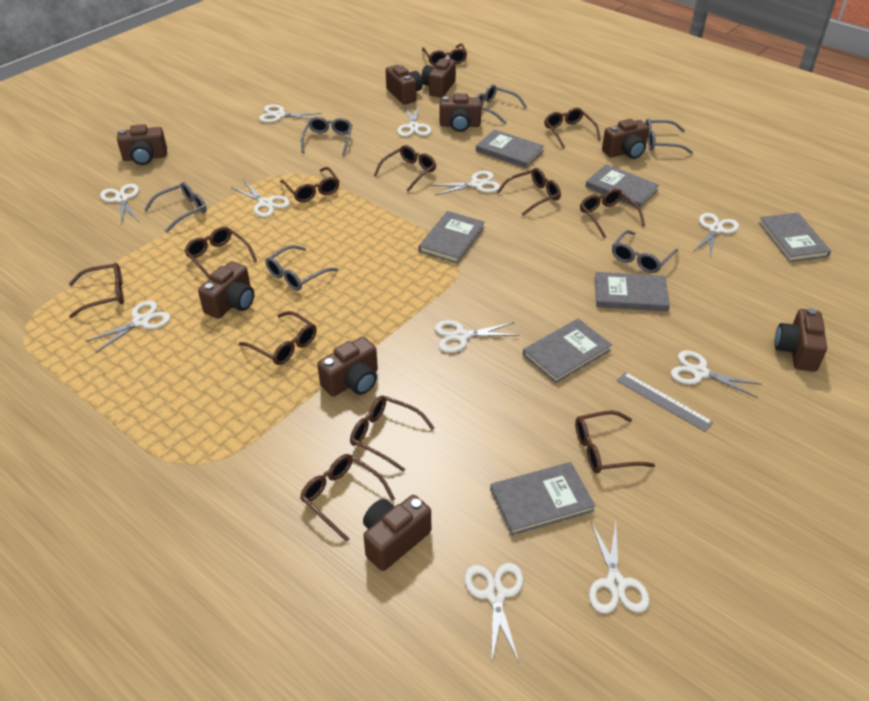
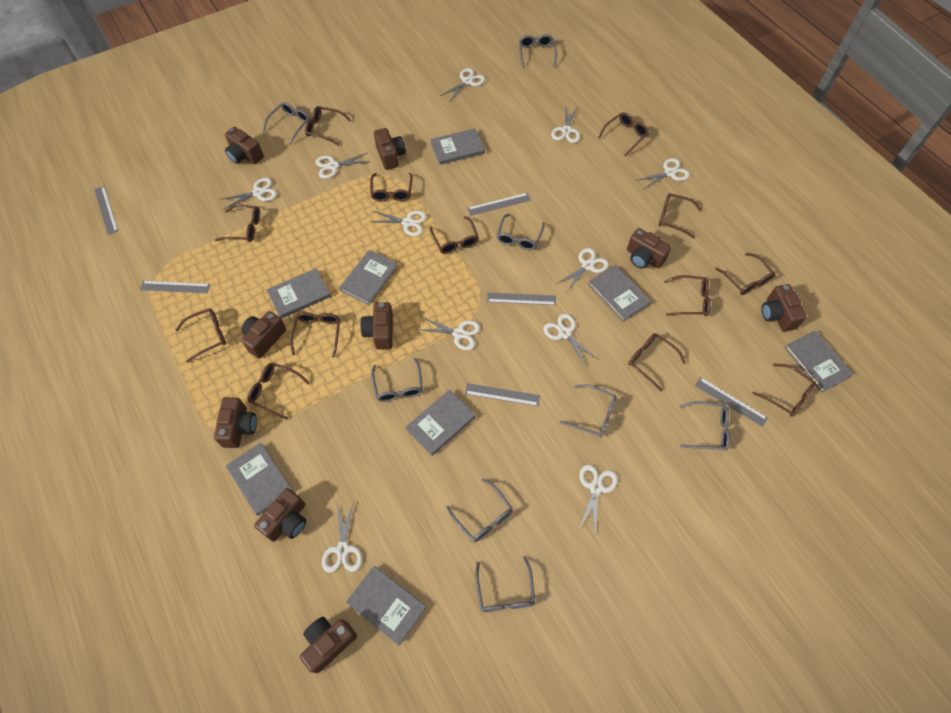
brown glasses: [69,263,124,318] [184,227,257,279] [239,311,317,365] [280,167,339,202] [300,454,395,542] [350,396,435,472] [374,145,436,192] [422,44,467,66] [497,168,561,216] [544,108,601,149] [575,410,655,474] [580,188,645,238] = 12 -> [176,308,226,363] [215,204,260,242] [247,362,310,420] [290,312,340,357] [305,106,351,145] [370,173,413,201] [429,216,479,254] [598,112,649,156] [628,333,686,392] [659,193,702,239] [664,275,711,316] [715,253,775,295] [752,363,816,417] = 13
grey book: [418,211,485,264] [476,129,544,168] [490,462,595,536] [523,319,612,383] [585,164,659,207] [594,272,670,311] [759,212,831,262] = 7 -> [226,443,293,516] [267,268,331,319] [339,250,398,305] [346,566,427,646] [406,389,476,456] [430,128,485,165] [588,265,651,322] [784,330,853,393] = 8
grey glasses: [144,182,207,233] [265,245,338,291] [301,117,352,155] [476,85,527,124] [612,230,678,273] [645,119,693,154] = 6 -> [263,102,310,145] [371,358,423,402] [446,478,513,542] [475,556,535,612] [497,214,545,250] [519,34,557,68] [560,384,617,437] [680,401,730,451] = 8
grey ruler: [616,372,714,432] = 1 -> [94,186,118,235] [140,281,210,293] [465,383,540,406] [468,193,531,216] [487,293,556,305] [695,377,768,427] = 6

